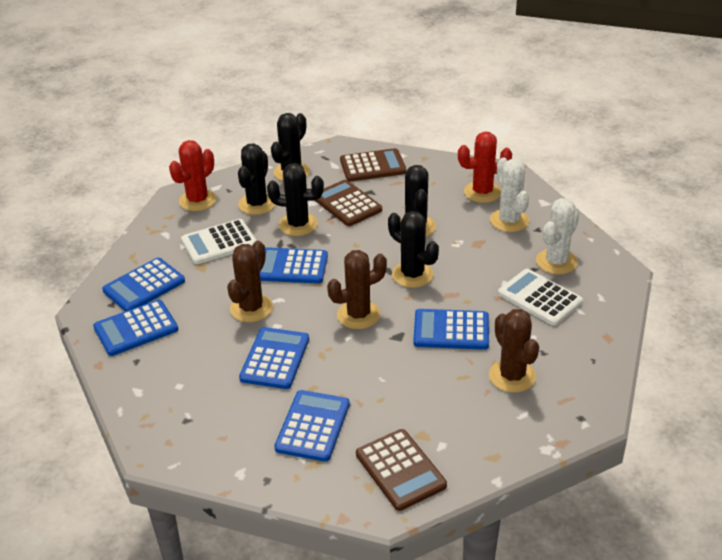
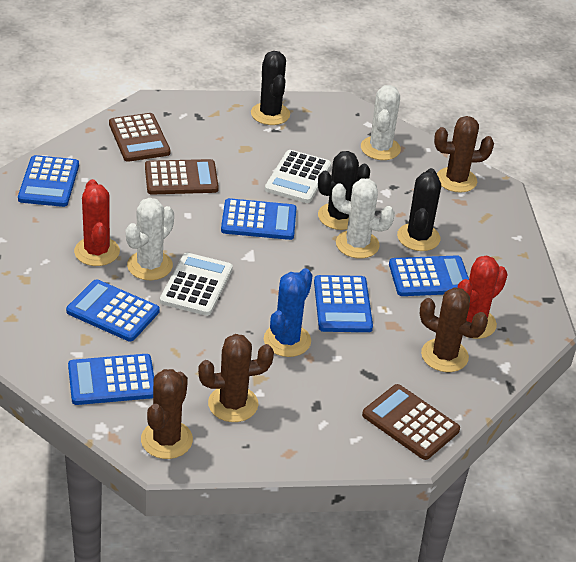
black cactus: [238,143,276,215] [267,163,324,236] [271,113,310,181] [388,211,439,288] [401,165,436,237] = 5 -> [251,51,290,125] [318,151,370,230] [397,168,441,251] = 3
blue cactus: none = 0 -> [264,268,313,357] = 1
brown cactus: [227,241,273,322] [327,250,387,329] [489,309,539,393] = 3 -> [141,369,193,459] [198,334,274,422] [420,287,488,372] [434,116,494,193] = 4
white cactus: [490,157,529,232] [536,198,580,274] = 2 -> [126,198,174,280] [332,178,395,258] [361,85,401,160] = 3

